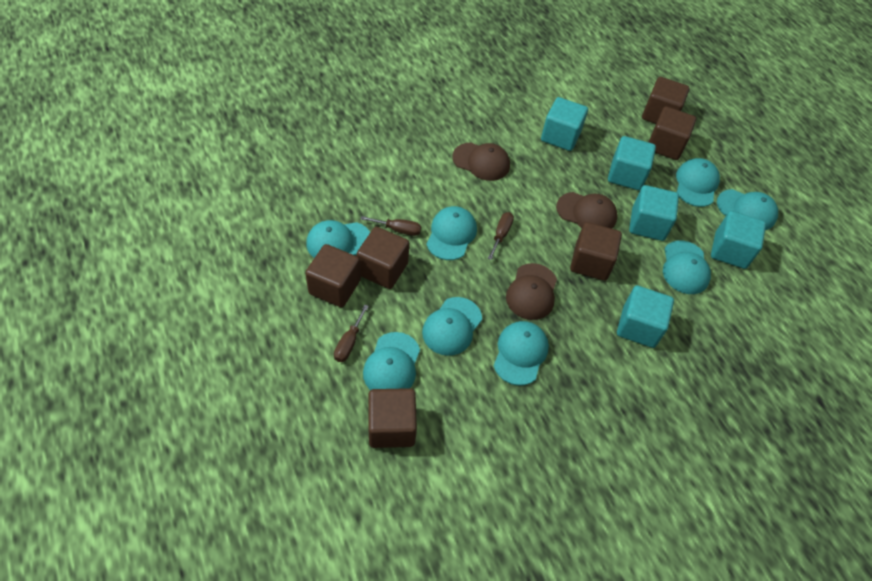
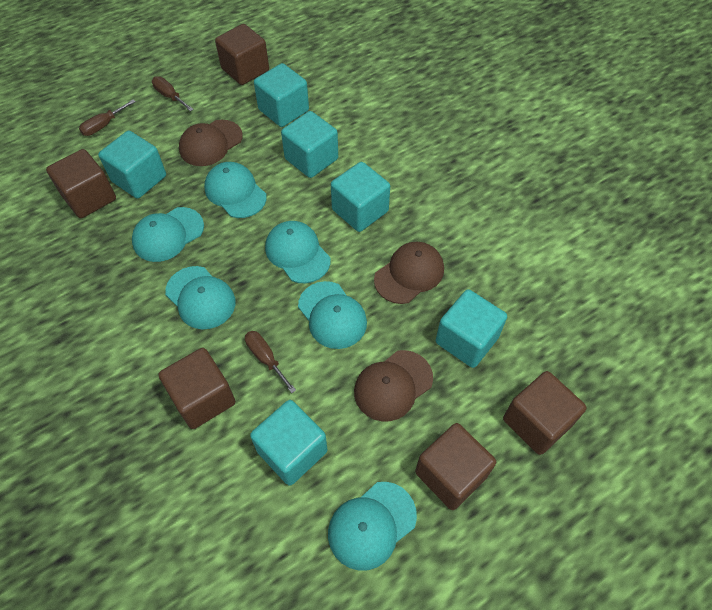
brown cube: [305,244,361,307] [356,227,409,289] [369,388,417,448] [570,222,622,281] [642,77,690,124] [649,106,696,160] = 6 -> [46,149,116,218] [159,348,235,429] [215,24,269,85] [415,423,496,510] [503,371,587,455] = 5
turquoise cap: [307,220,370,258] [363,332,420,390] [422,297,482,356] [426,206,477,260] [494,321,549,386] [663,240,711,294] [676,158,720,207] [717,189,778,230] = 8 -> [132,207,204,262] [165,266,236,330] [204,162,267,218] [265,221,331,283] [298,281,367,349] [328,482,417,571] = 6
turquoise cube: [541,97,588,151] [608,136,656,190] [617,285,674,348] [629,185,679,241] [711,211,766,269] = 5 -> [98,131,166,199] [250,400,327,485] [254,63,309,127] [281,111,338,178] [331,162,390,232] [436,289,507,368] = 6

